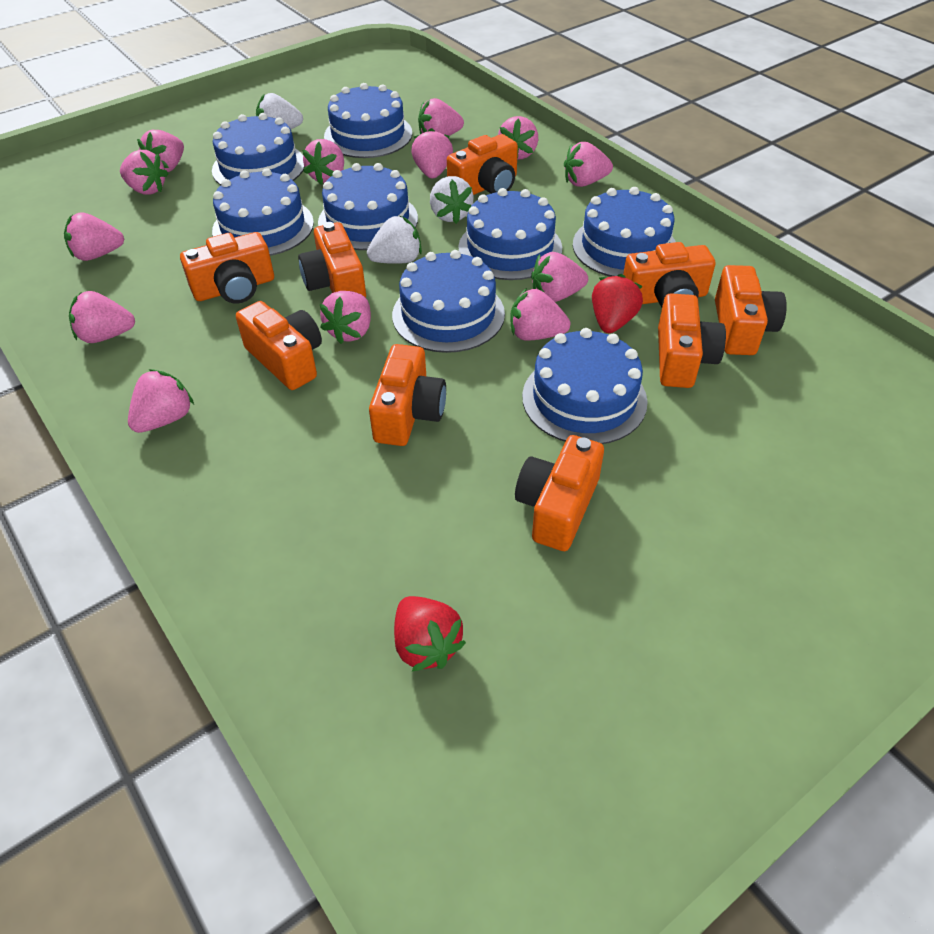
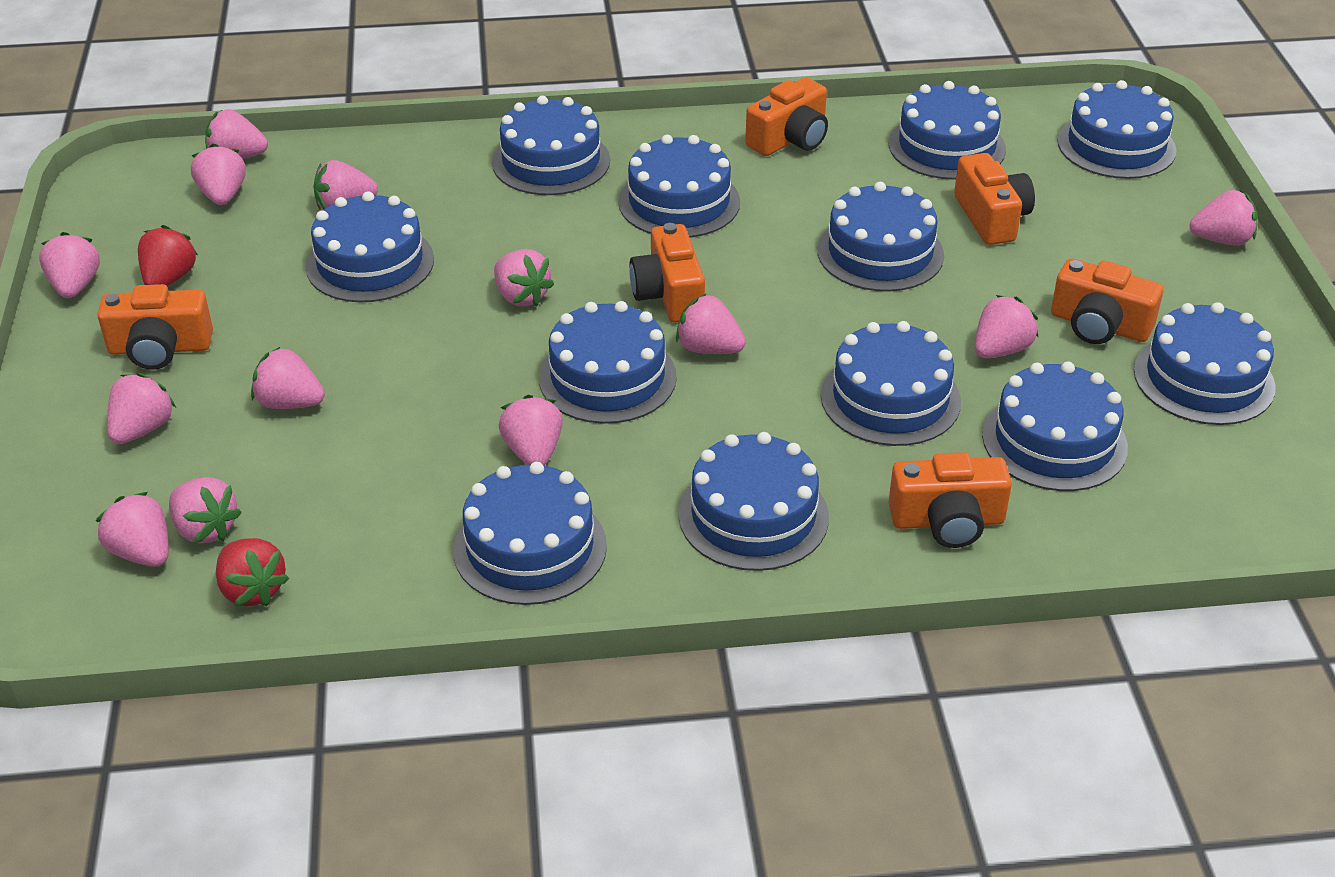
blue cake: [212,113,305,185] [212,168,314,256] [318,163,418,250] [324,83,412,158] [392,250,505,353] [458,188,562,280] [522,328,648,444] [573,187,676,277] = 8 -> [306,191,434,302] [453,462,607,605] [492,96,610,195] [539,301,677,424] [618,135,740,238] [679,432,829,571] [817,182,944,292] [821,321,961,446] [889,81,1006,180] [982,362,1128,491] [1057,80,1177,179] [1134,302,1276,425] = 12
orange camera: [180,232,274,304] [236,301,322,390] [298,222,366,298] [369,344,446,446] [447,134,518,195] [515,435,604,551] [623,242,716,308] [658,293,726,388] [715,265,787,355] = 9 -> [97,284,213,370] [629,223,705,323] [745,77,828,156] [888,452,1012,548] [954,153,1035,245] [1051,259,1163,344] = 6
white strawberry: [256,93,303,129] [367,215,422,264] [430,176,474,224] = 3 -> none = 0

